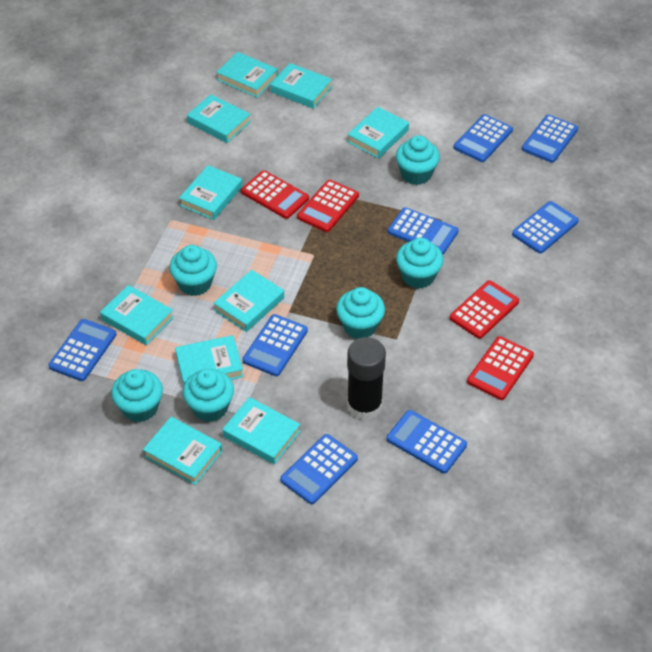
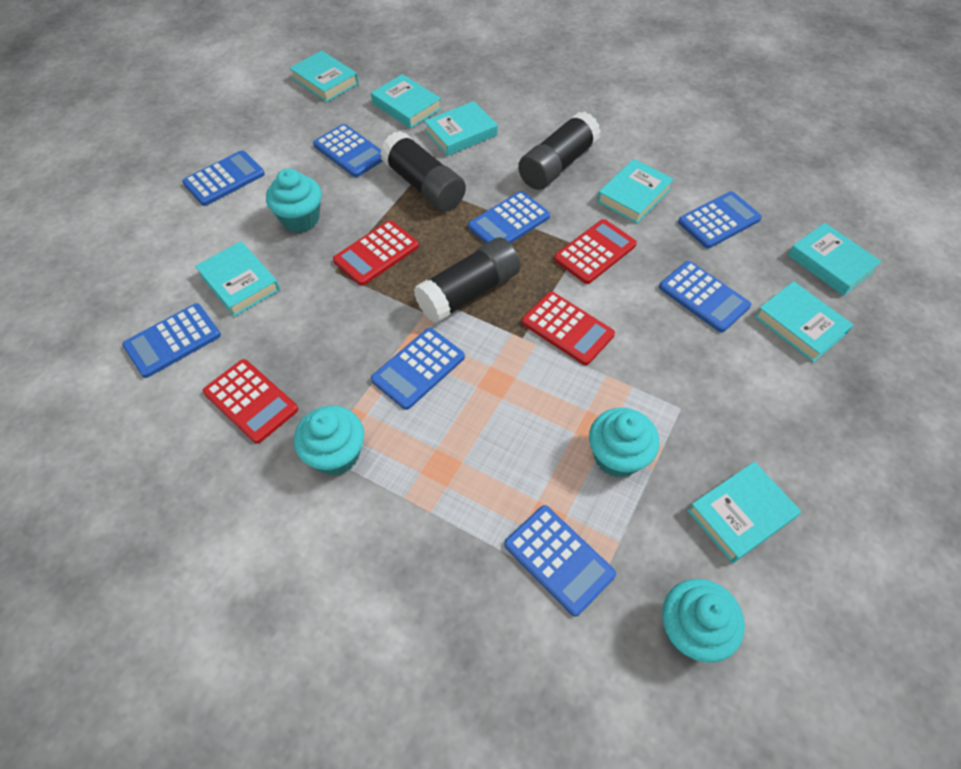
black glue stick: [347,337,386,420] = 1 -> [380,131,466,212] [414,237,520,323] [518,111,601,190] = 3
turquoise book: [100,285,174,345] [143,417,223,485] [175,335,244,385] [179,165,242,220] [187,94,251,143] [214,270,284,332] [216,52,278,98] [223,397,301,465] [271,63,332,109] [348,107,409,158] = 10 -> [195,241,280,317] [289,50,359,102] [371,74,442,129] [424,101,498,156] [597,159,674,224] [687,462,801,563] [755,281,853,362] [788,223,882,296] = 8
turquoise cupcake: [111,369,163,422] [169,245,217,296] [183,369,234,422] [336,287,385,339] [396,135,440,185] [396,238,443,289] = 6 -> [266,168,322,233] [294,406,364,475] [589,408,659,478] [662,579,745,663] = 4

